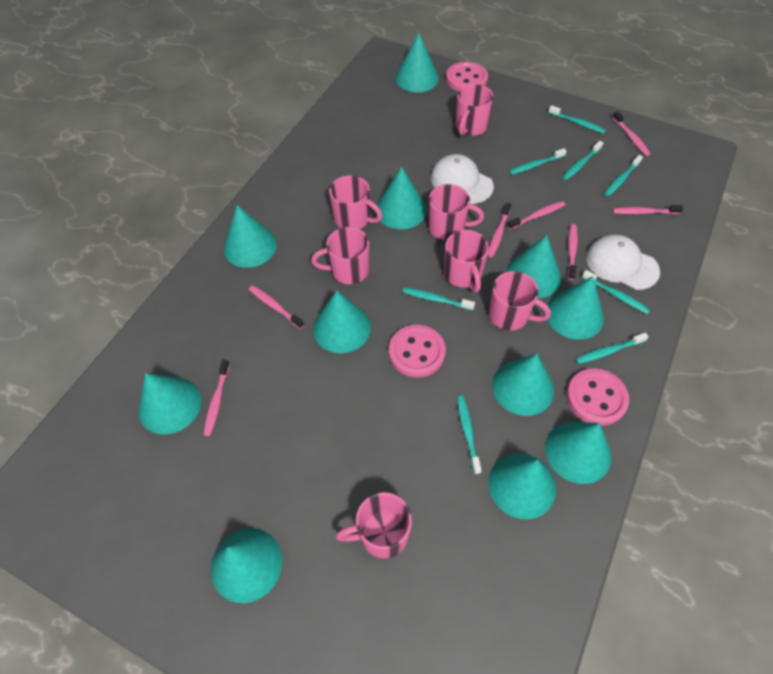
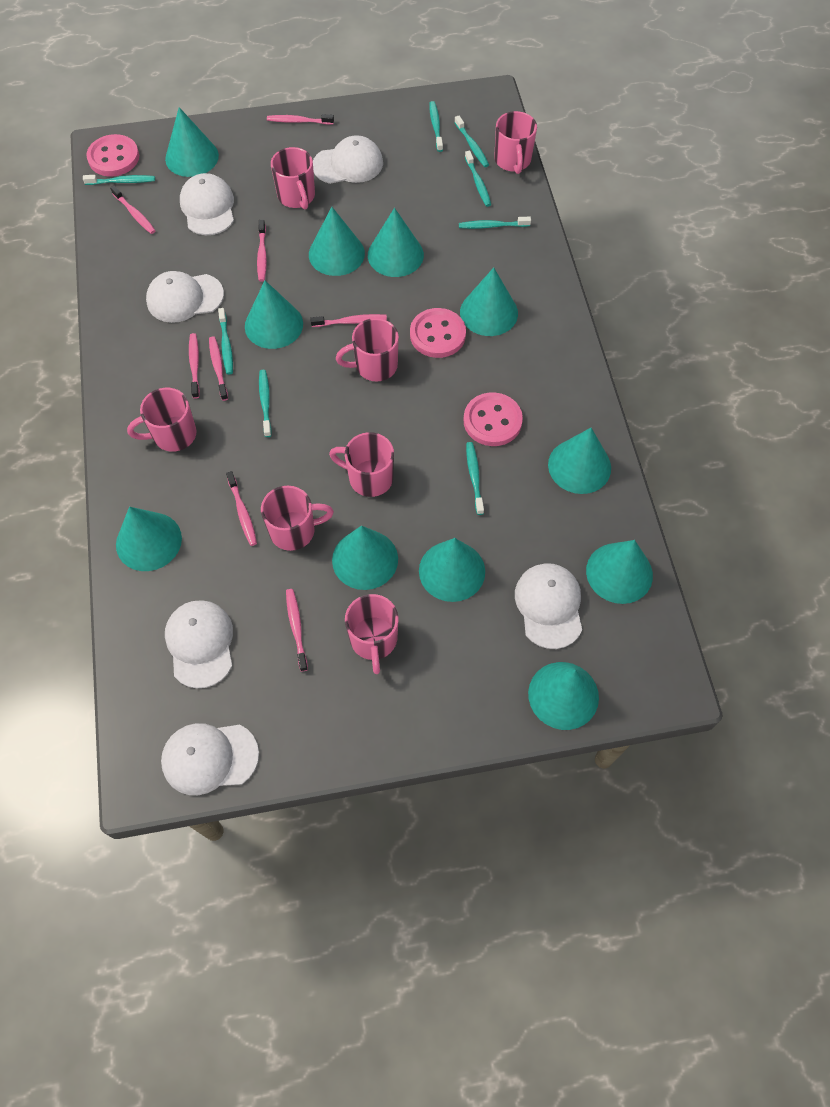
pink toothbrush: [204,360,230,436] [249,285,304,329] [487,203,512,257] [508,201,565,230] [568,224,578,280] [613,111,651,156] [613,205,683,214] = 7 -> [110,185,156,234] [189,333,200,399] [209,337,228,401] [226,471,257,546] [257,220,267,282] [267,114,334,124] [286,589,308,672] [310,314,387,327] = 8
white cap: [431,154,494,204] [586,234,660,290] = 2 -> [146,271,224,323] [161,723,259,795] [165,600,233,688] [180,173,234,235] [313,135,383,184] [515,563,582,649] = 6

